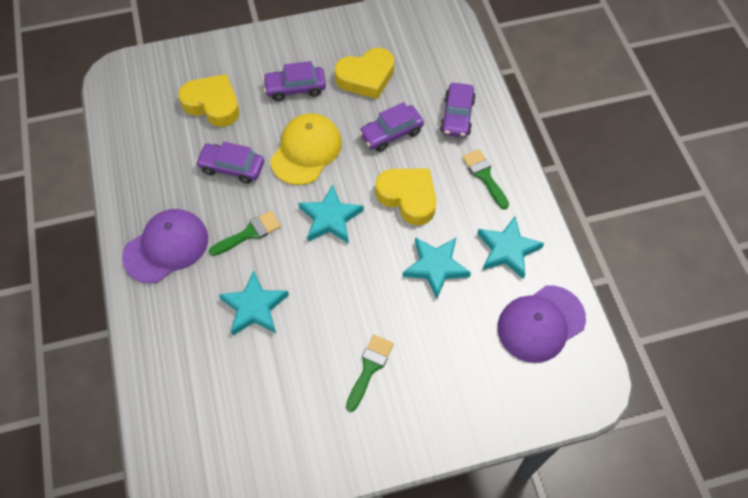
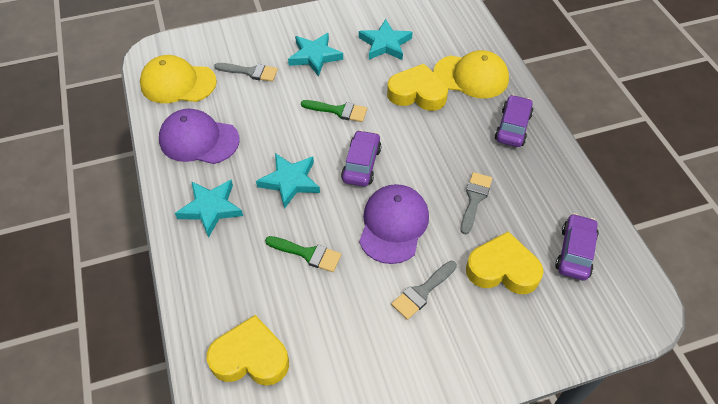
green brush: [209,211,281,256] [346,335,394,412] [462,149,509,209] = 3 -> [265,236,341,272] [301,100,367,122] = 2
grey brush: none = 0 -> [214,63,278,82] [391,261,457,320] [461,172,492,234] = 3
purple car: [196,142,264,184] [263,61,326,101] [359,102,424,152] [440,83,476,138] = 4 -> [341,130,382,187] [495,95,533,147] [555,213,599,281] = 3
yellow cap: [270,113,342,185] = 1 -> [140,55,217,103] [433,50,509,99] = 2

